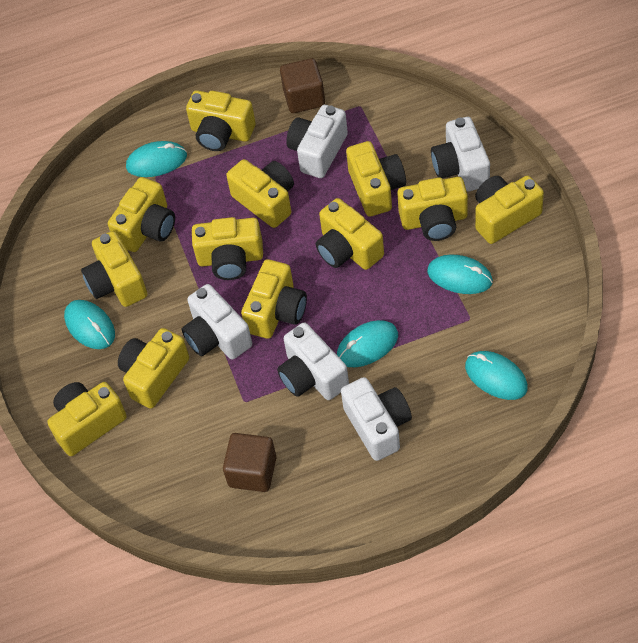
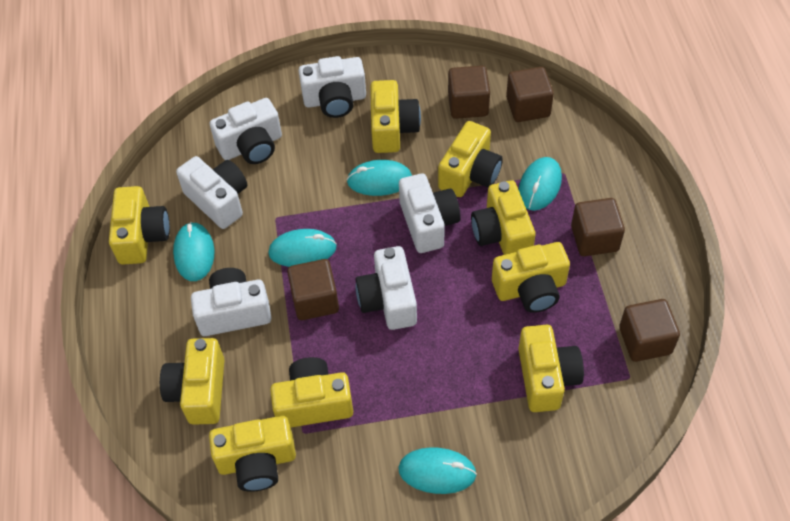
brown cube: [223,433,276,492] [280,58,325,113] = 2 -> [287,259,339,320] [448,66,490,119] [506,67,554,122] [571,198,625,256] [619,299,680,362] = 5
white camera: [181,284,252,359] [277,322,349,400] [286,105,348,178] [341,377,412,461] [431,117,490,192] = 5 -> [176,156,247,229] [191,268,272,336] [210,98,282,164] [298,56,366,118] [355,246,417,330] [399,173,461,253] = 6
yellow camera: [47,382,127,456] [81,231,147,307] [108,177,175,252] [118,328,189,409] [186,90,256,151] [192,217,263,280] [226,159,294,228] [241,259,307,339] [316,198,384,270] [346,141,406,217] [397,177,468,241] [475,176,544,244] = 12 -> [109,186,170,265] [160,338,224,425] [209,416,296,492] [270,357,353,427] [370,80,421,153] [438,121,503,197] [471,180,536,255] [492,242,570,313] [518,325,584,412] = 9

